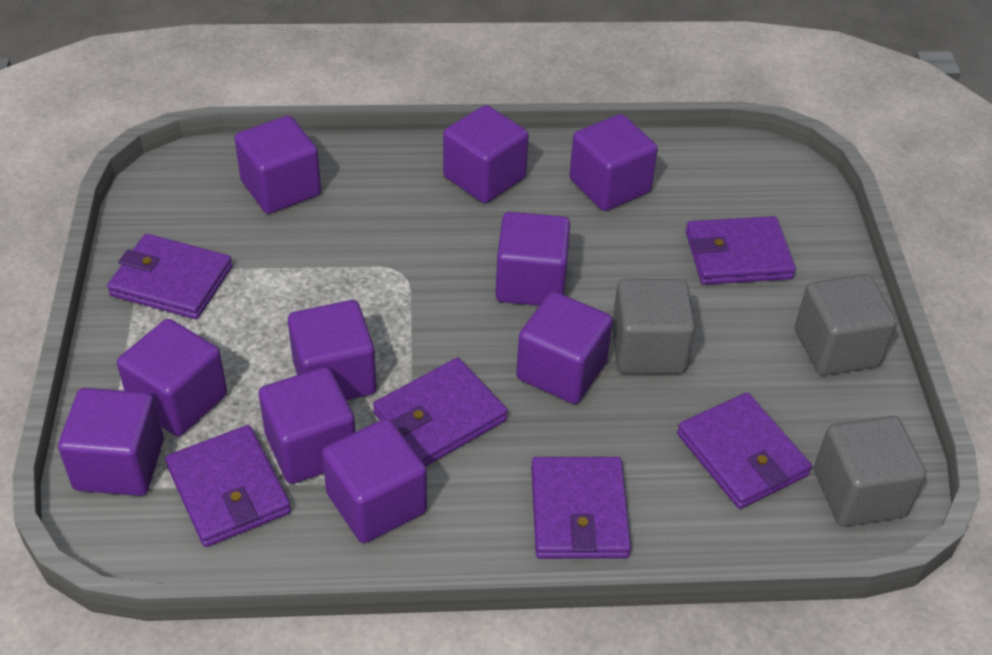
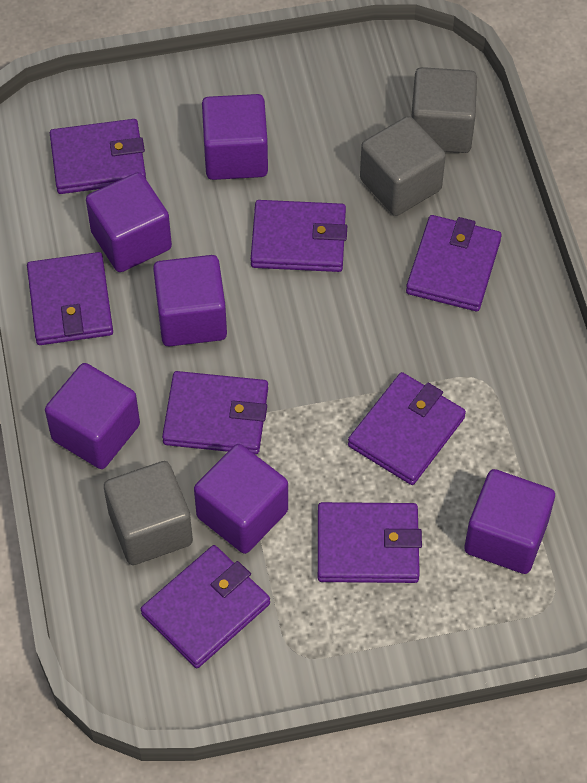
purple cube: [58,388,164,496] [117,319,227,436] [234,116,321,214] [259,367,356,484] [288,300,377,400] [322,418,427,543] [443,105,529,203] [495,212,570,306] [516,291,613,404] [569,114,658,211] = 10 -> [45,363,140,469] [86,172,172,272] [153,255,227,347] [194,444,288,554] [202,94,268,180] [464,469,555,574] = 6
purple wallet: [107,234,232,319] [165,425,291,547] [373,358,508,467] [531,457,631,559] [677,393,812,509] [686,216,796,285] = 6 -> [27,252,113,345] [50,119,146,194] [141,545,270,668] [162,371,268,454] [251,200,347,272] [318,502,422,583] [348,372,466,485] [406,215,502,311] = 8

